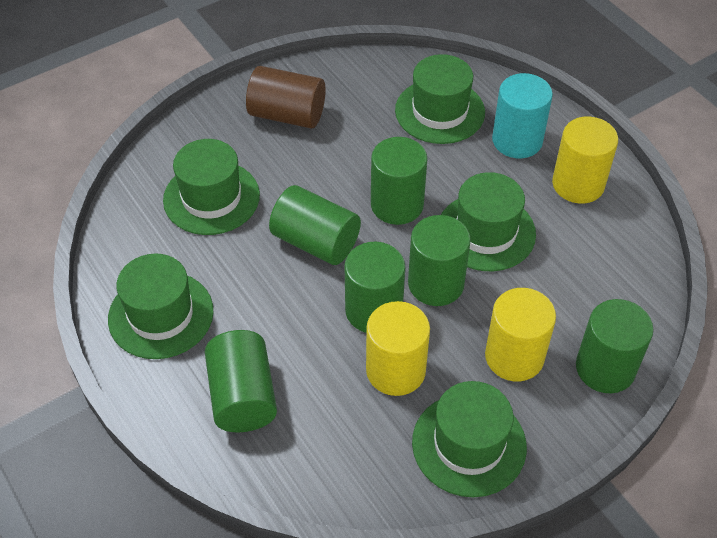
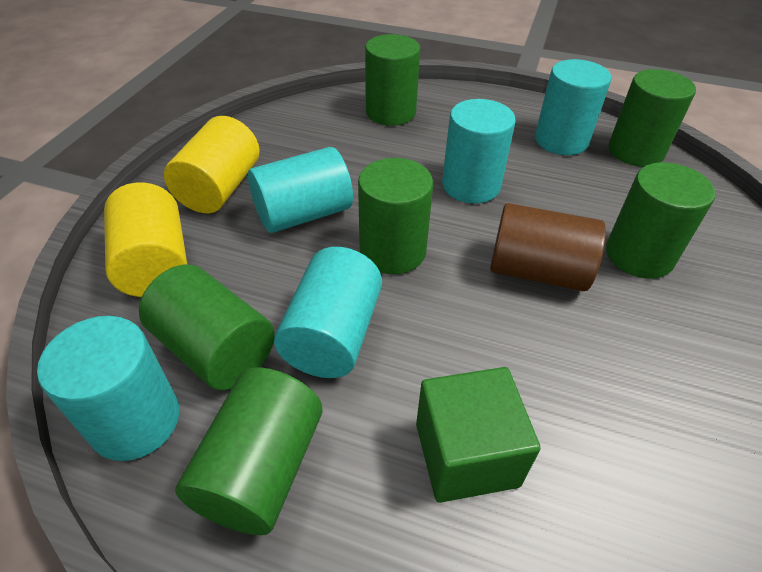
green cube: none = 0 -> [416,367,541,503] = 1
green hat: [108,254,214,359] [163,139,260,235] [395,54,485,144] [412,381,527,497] [441,172,536,271] = 5 -> none = 0
turquoise cylinder: [492,73,553,158] = 1 -> [37,316,180,461] [248,147,353,233] [274,247,382,378] [442,99,516,203] [535,59,612,155] = 5
yellow cylinder: [366,301,430,396] [485,288,556,382] [552,116,618,204] = 3 -> [104,182,187,297] [164,116,259,213] = 2

